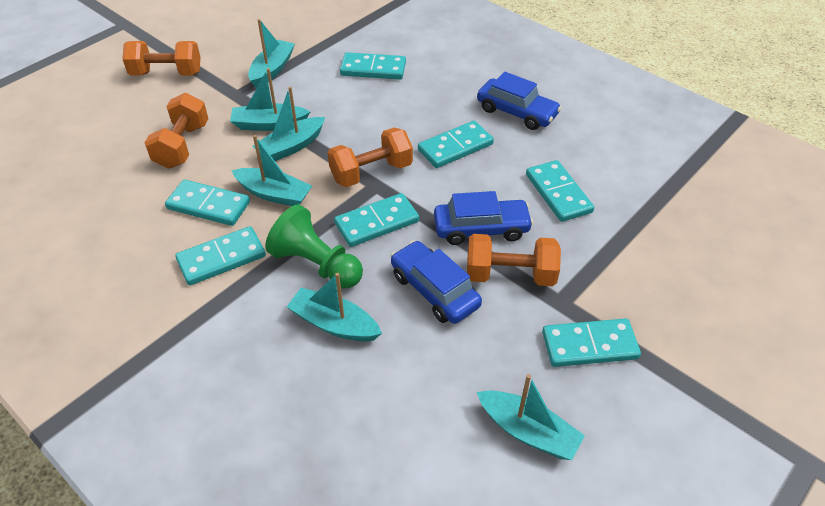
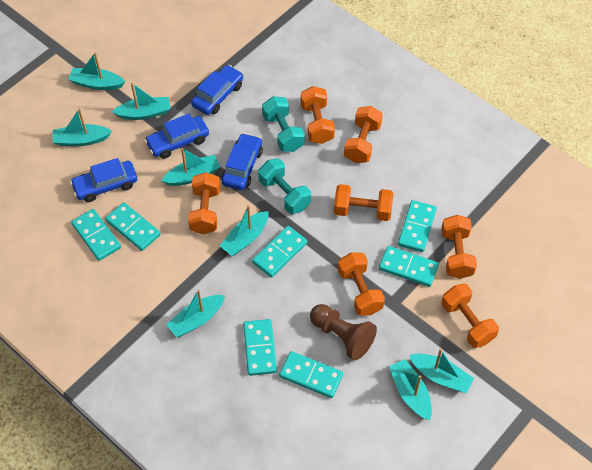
blue car: [391,240,482,324] [434,191,533,245] [477,72,561,130] = 3 -> [70,158,137,202] [144,114,209,159] [191,65,243,115] [222,133,263,190] = 4
brown pawn: none = 0 -> [310,304,377,360] = 1
green pawn: [265,204,363,288] = 1 -> none = 0
orange dumbbell: [122,41,200,75] [144,93,208,169] [328,128,413,187] [467,234,561,286] = 4 -> [188,172,220,234] [301,86,335,144] [334,184,394,221] [338,253,385,316] [344,106,383,163] [441,215,477,279] [441,284,499,348] = 7
turquoise boat: [230,68,310,131] [231,135,312,206] [248,19,295,88] [253,87,325,161] [287,273,382,342] [477,374,585,460] = 6 -> [53,108,112,146] [68,52,125,90] [112,83,170,120] [161,148,220,186] [166,289,225,337] [220,205,269,256] [389,359,432,420] [409,349,474,393] = 8
turquoise dumbbell: none = 0 -> [258,158,311,214] [262,97,305,152] = 2

